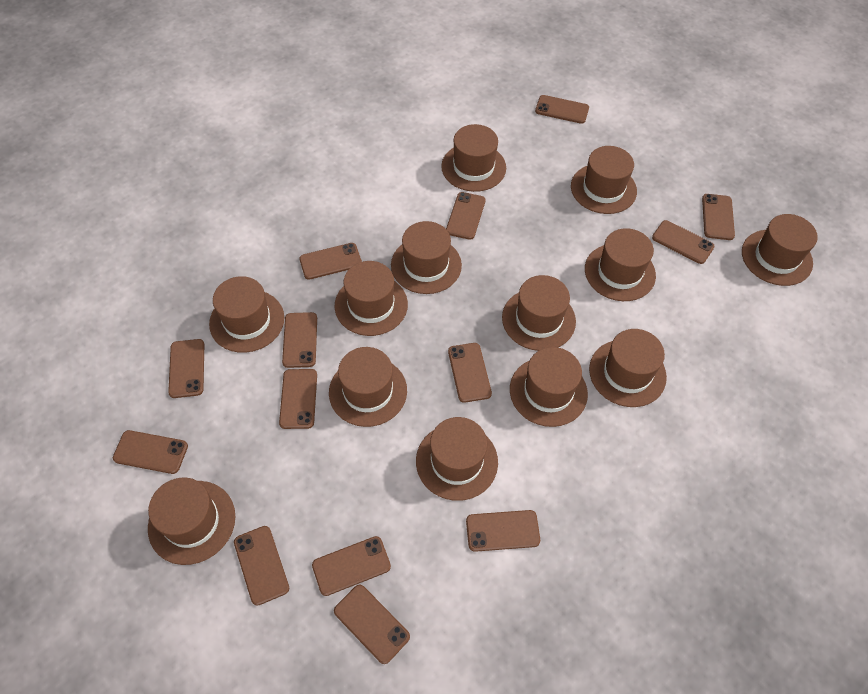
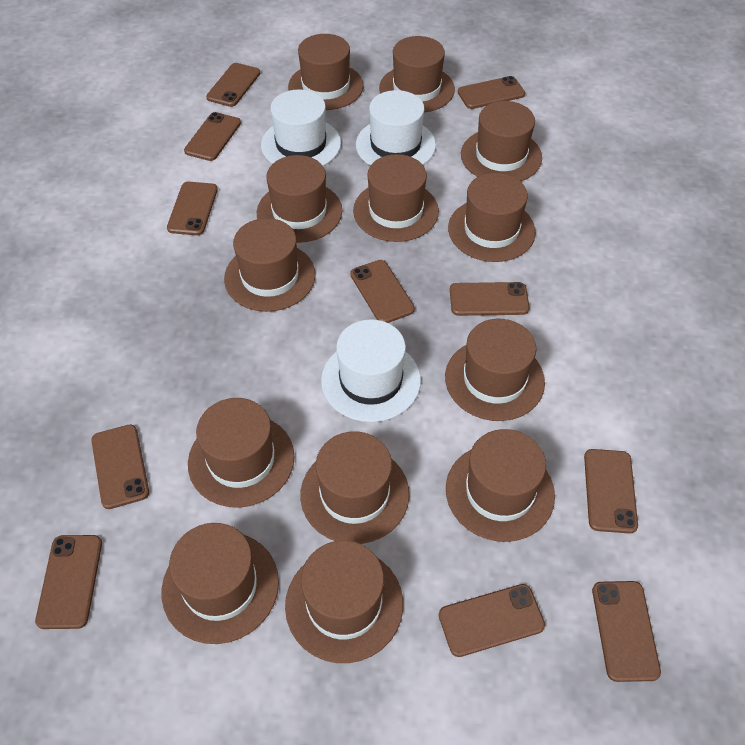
brown phone: [113,430,188,474] [168,339,204,398] [234,526,289,606] [279,369,317,429] [282,312,317,368] [299,243,362,280] [312,536,391,596] [334,585,410,664] [446,192,486,240] [448,343,492,403] [466,510,540,552] [535,95,589,124] [652,220,715,264] [702,194,735,240] = 14 -> [35,535,102,629] [91,425,149,509] [167,182,218,235] [184,112,241,161] [206,63,260,107] [350,260,415,323] [439,584,545,657] [450,282,530,316] [458,76,525,109] [584,449,638,534] [592,581,661,682] = 11
white hat: none = 0 -> [261,89,341,166] [321,319,421,422] [356,90,436,166] = 3

